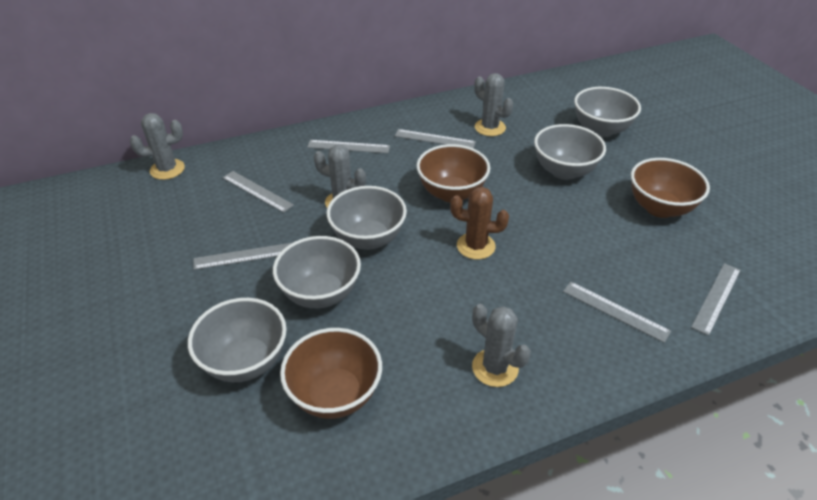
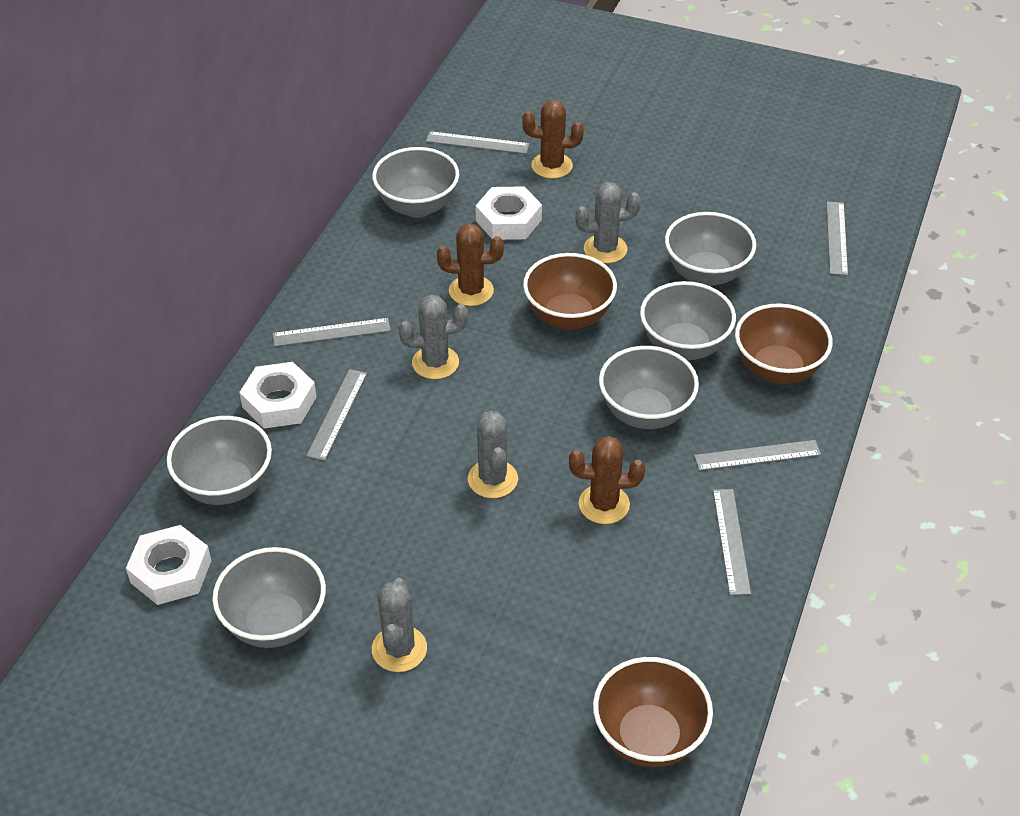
brown cactus: [450,187,509,260] = 1 -> [437,223,504,306] [522,100,584,179] [569,436,645,524] = 3
grey bowl: [188,298,286,382] [273,236,361,308] [327,186,407,250] [534,124,606,180] [574,87,641,137] = 5 -> [167,416,272,505] [212,547,326,648] [372,147,459,218] [599,346,699,429] [640,281,736,360] [665,212,756,286] = 6
white nut: none = 0 -> [126,525,211,605] [239,362,316,429] [476,186,542,240] = 3

